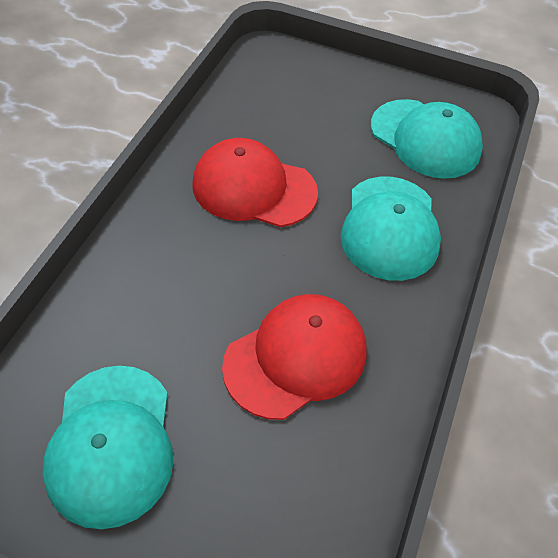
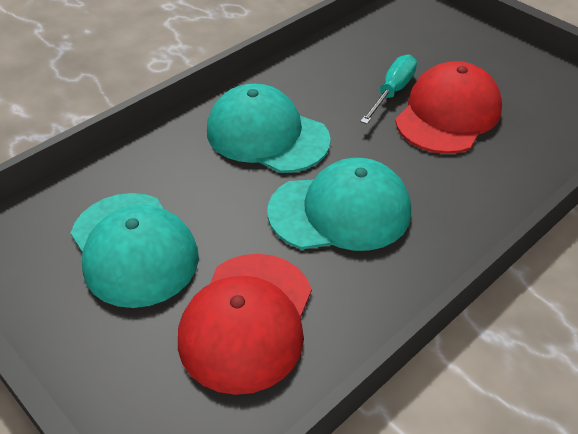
turquoise screwdriver: none = 0 -> [360,54,417,124] = 1

